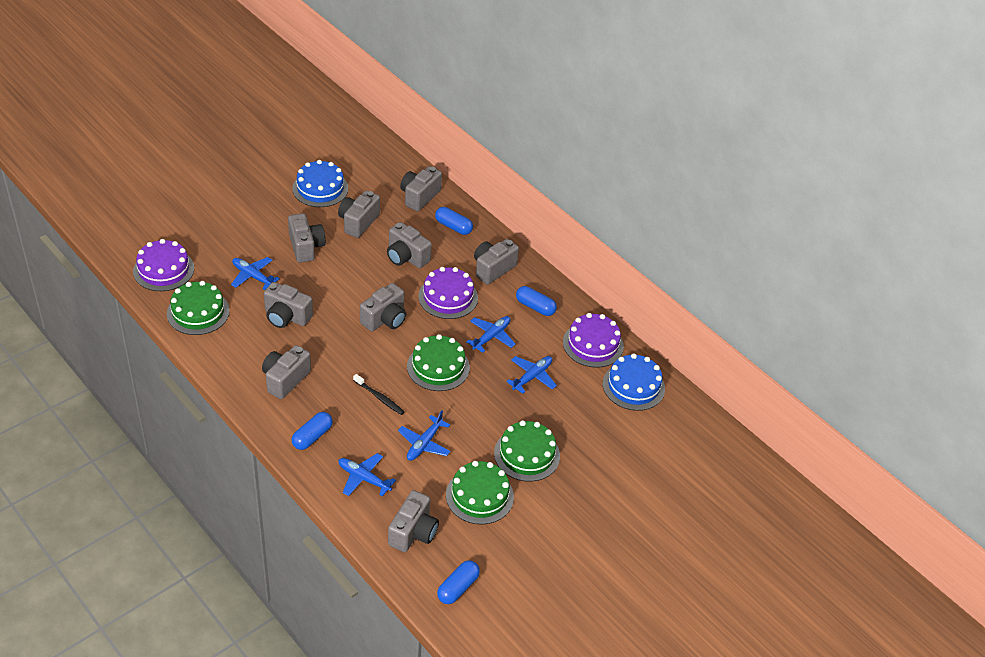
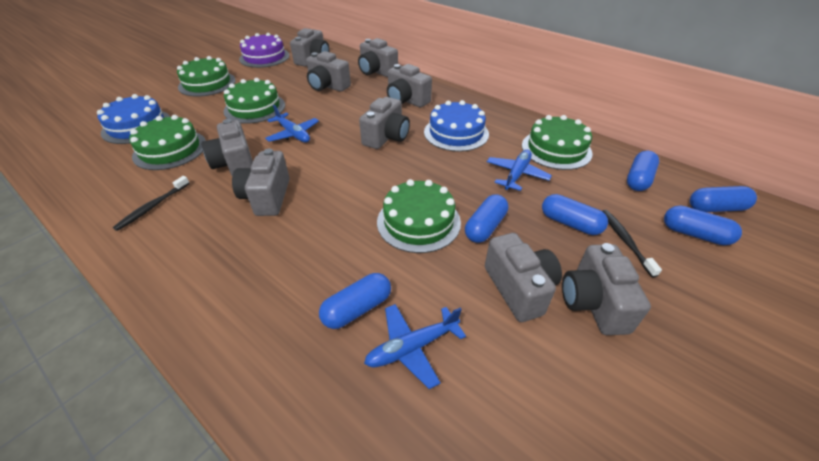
black toothbrush: [353,374,404,415] = 1 -> [113,176,190,231] [602,210,662,277] = 2
blue capsule: [292,412,333,450] [435,207,473,235] [437,560,480,604] [516,286,557,316] = 4 -> [319,273,391,329] [465,194,508,243] [542,194,608,235] [627,151,659,191] [664,206,742,245] [690,186,757,212] = 6
blue plane: [231,257,280,290] [339,453,396,496] [398,411,451,461] [466,316,515,353] [506,356,557,394] = 5 -> [265,105,319,143] [364,304,466,389] [487,150,552,191] = 3
green cake: [167,281,230,335] [407,334,470,391] [446,461,514,525] [494,420,560,482] = 4 -> [129,115,206,170] [177,56,236,97] [224,78,285,124] [377,179,461,253] [522,115,592,170] = 5
purple cake: [133,239,194,291] [418,267,478,319] [563,313,624,368] = 3 -> [239,33,289,68] = 1

